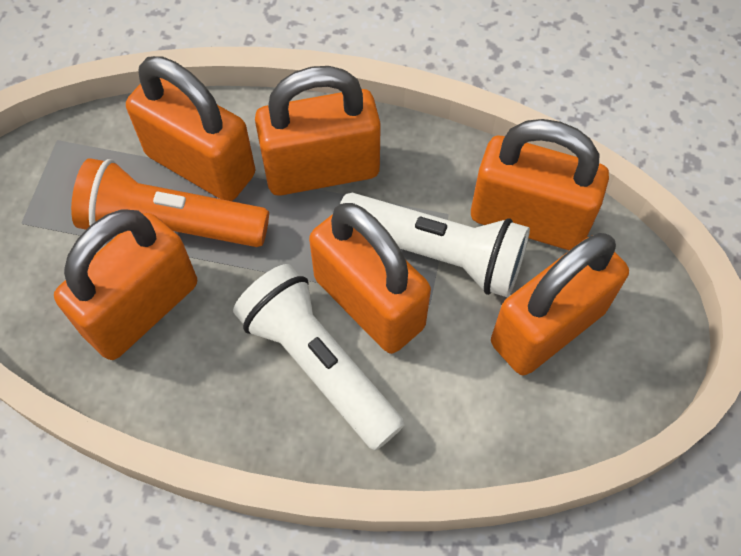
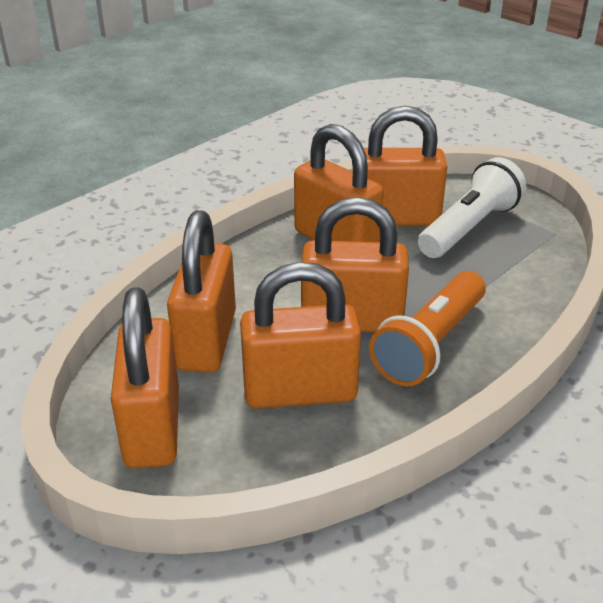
white flashlight: [233,264,405,451] [340,193,530,298] = 2 -> [418,157,526,258] = 1

